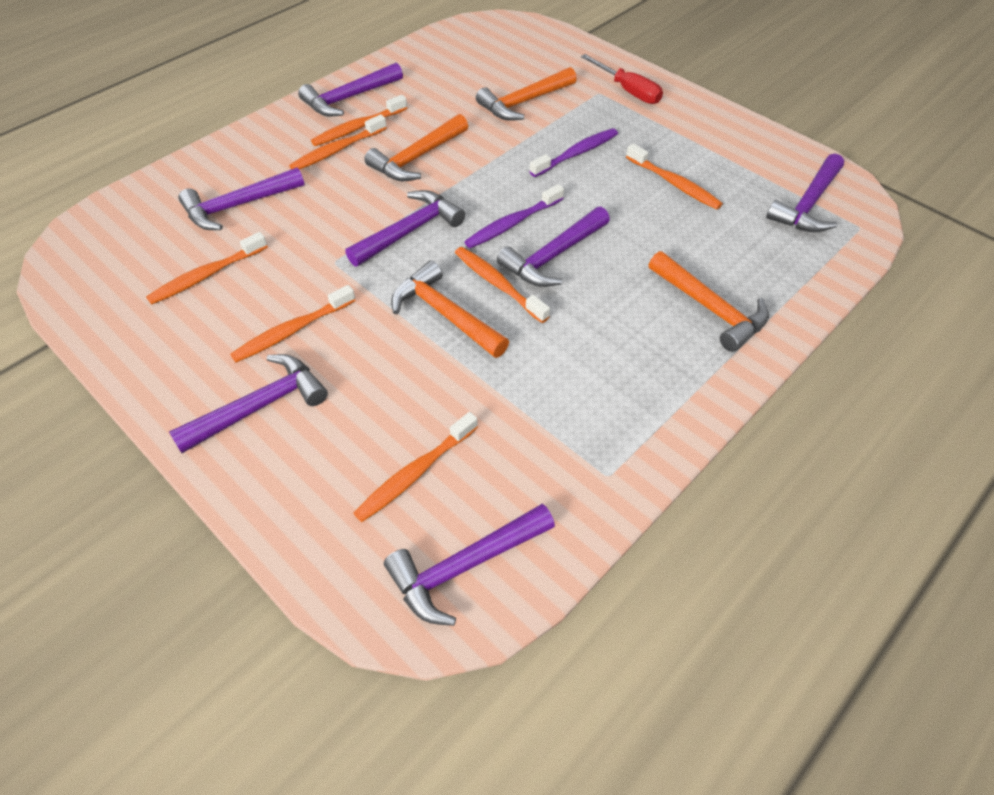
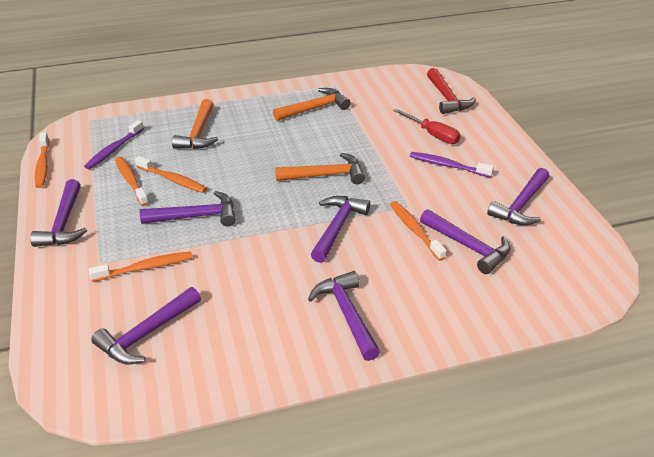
orange hammer: [364,114,468,181] [391,260,509,358] [476,67,577,121] [648,251,769,352] = 4 -> [172,99,218,149] [273,88,351,121] [275,153,365,184] = 3
orange toothbrush: [146,232,268,305] [230,285,356,362] [289,114,387,170] [311,95,407,146] [353,412,478,522] [455,247,550,323] [626,143,723,210] = 7 -> [35,132,49,188] [89,252,193,282] [115,157,149,206] [135,156,207,193] [390,201,447,261] = 5
red hammer: none = 0 -> [427,68,476,114] = 1

